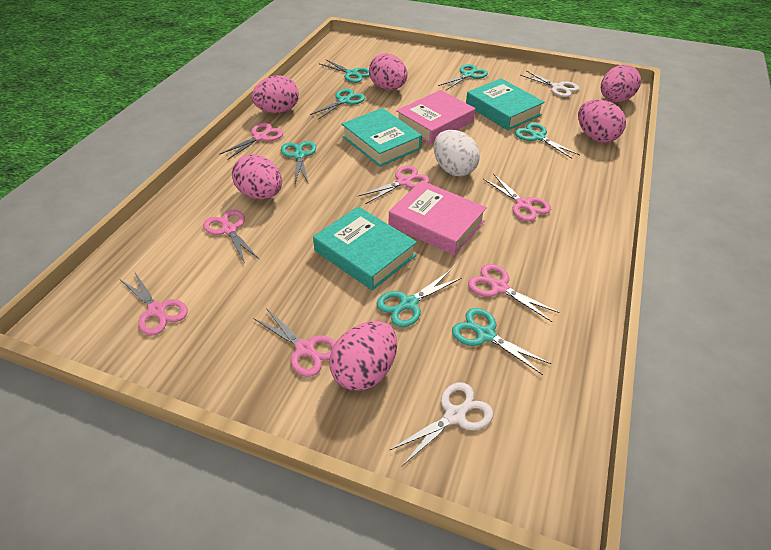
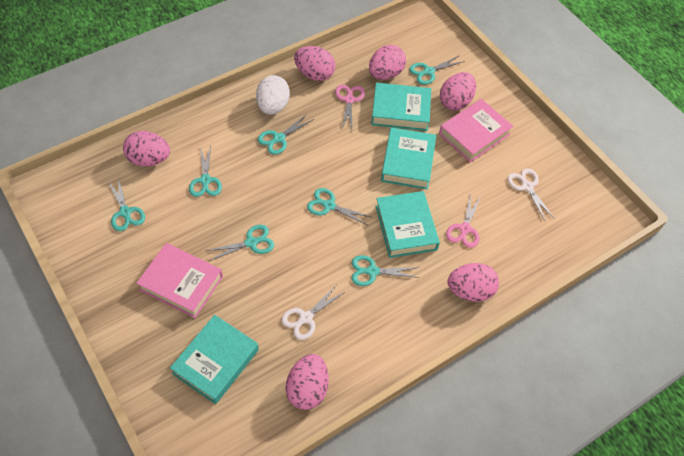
pink scissors: [121,271,188,335] [203,210,259,263] [219,123,283,160] [253,308,336,377] [358,166,430,204] [468,264,560,322] [483,174,551,221] = 7 -> [335,84,365,129] [446,193,481,248] = 2
turquoise book: [313,206,417,290] [342,108,422,167] [466,78,545,130] = 3 -> [170,315,259,404] [371,83,431,131] [376,191,440,258] [381,127,436,189] = 4

